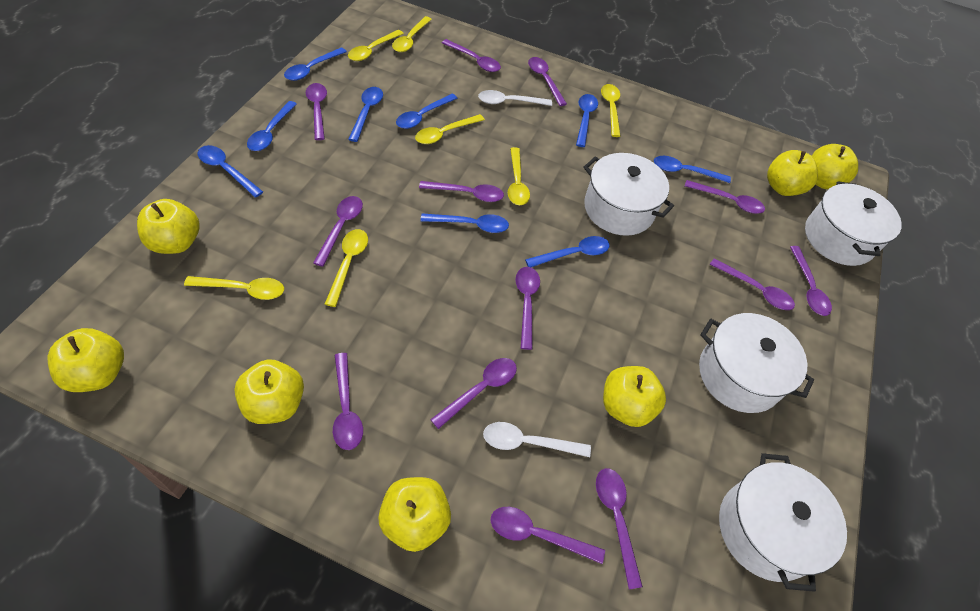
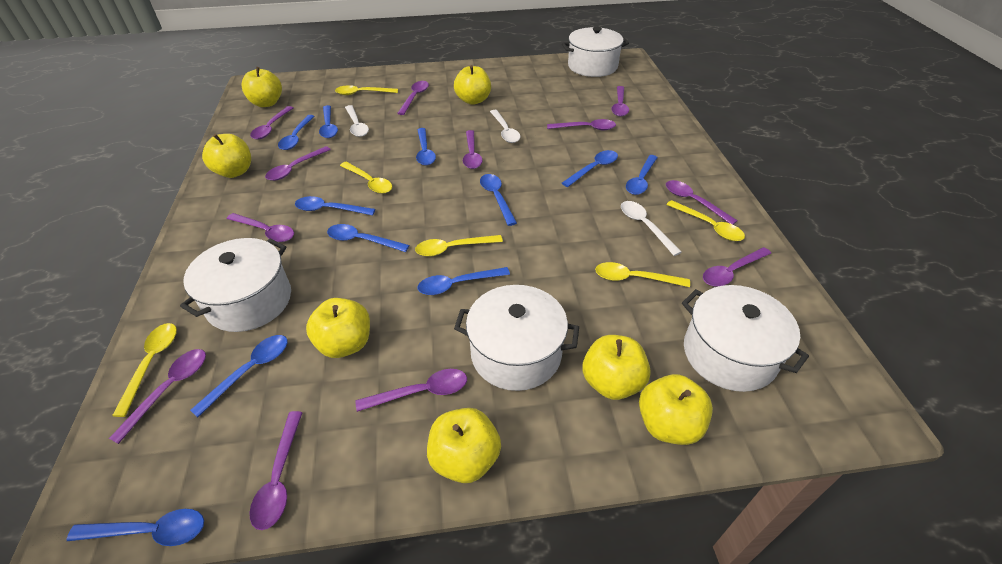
blue spoon: [197,145,263,198] [247,101,297,151] [284,47,347,81] [348,87,383,142] [396,94,458,129] [420,213,509,233] [525,236,610,267] [576,94,598,147] [654,156,731,183] = 9 -> [67,509,204,546] [190,335,288,417] [278,115,315,150] [295,196,375,215] [319,105,338,138] [327,224,410,252] [416,128,436,165] [418,267,510,295] [480,174,517,226] [562,150,618,187] [626,155,658,195] = 11
purple spoon: [306,83,327,140] [313,196,363,267] [333,353,363,450] [419,181,504,202] [430,358,517,429] [442,39,501,72] [491,507,605,564] [515,267,540,350] [528,57,567,106] [596,468,643,589] [685,180,765,214] [710,258,795,310] [790,246,832,316] = 13 -> [109,349,206,444] [227,213,294,242] [249,411,303,530] [250,106,293,139] [265,146,331,181] [356,369,467,412] [397,81,429,115] [463,130,482,169] [547,119,616,130] [611,86,629,116] [666,180,738,225] [703,247,771,287] = 12
white spoon: [478,90,552,106] [483,422,591,457] = 2 -> [345,105,369,137] [490,110,521,143] [621,201,682,256] = 3
yellow spoon: [184,276,284,300] [325,229,368,307] [348,30,404,61] [392,16,432,52] [415,114,485,144] [508,147,530,205] [601,84,620,137] = 7 -> [112,323,177,417] [335,85,398,95] [340,162,392,194] [415,235,503,257] [595,262,690,287] [666,200,745,241] = 6

